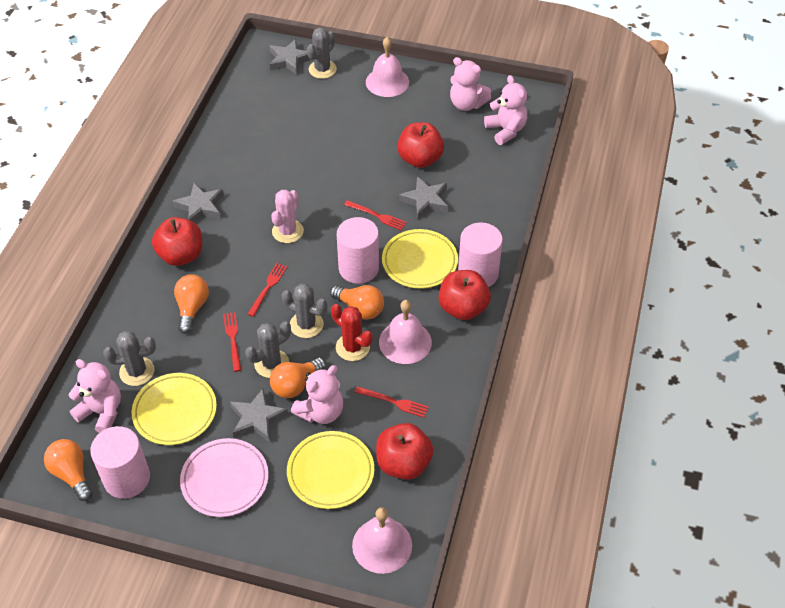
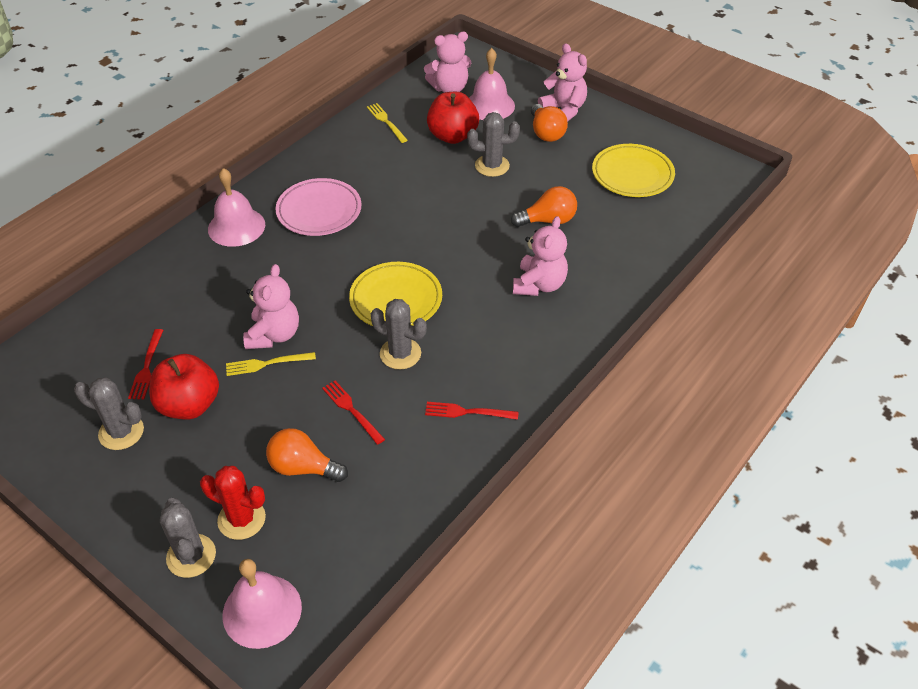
grey star: [173,183,224,223] [230,388,288,443] [269,39,311,75] [399,176,448,219] = 4 -> none = 0
orange light bulb: [44,439,93,501] [174,274,209,334] [270,357,326,398] [330,285,384,319] = 4 -> [266,428,348,482] [511,186,577,227] [531,104,568,142] = 3
pink cactus: [271,190,304,243] = 1 -> none = 0
pink cylinder: [90,426,150,499] [337,217,379,284] [458,222,503,287] = 3 -> none = 0
red apple: [152,217,202,266] [376,423,434,480] [397,122,444,168] [439,270,491,320] = 4 -> [149,354,219,419] [427,92,479,144] = 2
red fork: [223,312,241,372] [248,263,287,317] [344,200,407,230] [354,386,429,418] = 4 -> [128,329,163,400] [322,381,385,445] [425,402,519,420] = 3
yellow fork: none = 0 -> [226,352,316,376] [367,103,408,143] = 2
yellow plate: [131,373,217,445] [287,431,374,509] [382,229,458,289] = 3 -> [349,262,442,326] [592,144,675,197] = 2

